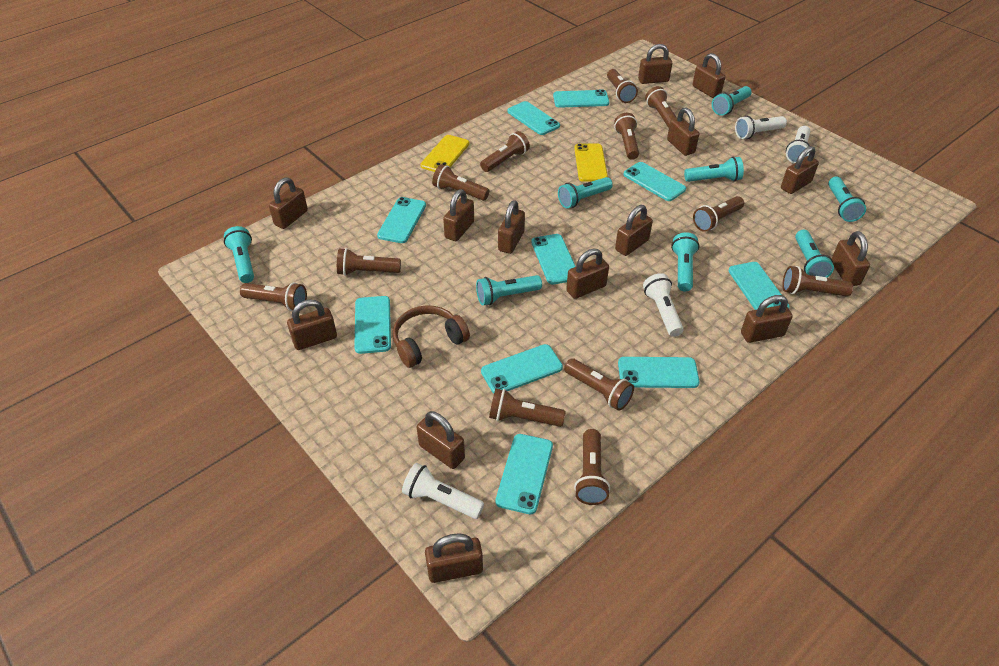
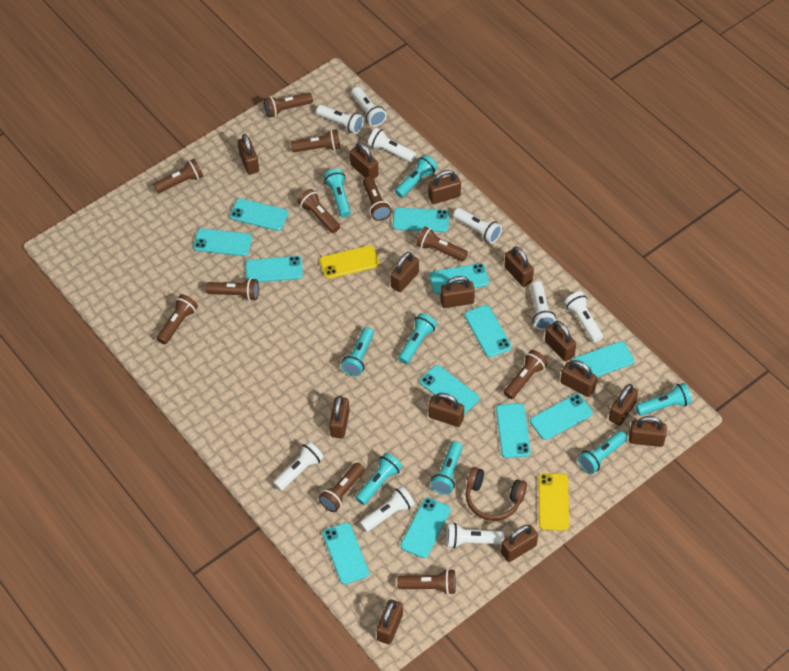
brown flashlight: [240,282,307,311] [337,248,401,276] [432,164,489,201] [480,131,530,172] [489,388,566,427] [564,358,634,411] [574,429,610,505] [607,69,638,103] [614,113,639,160] [645,86,677,128] [693,196,744,232] [782,266,853,297] = 12 -> [153,159,203,193] [157,294,198,344] [206,278,259,301] [264,92,313,118] [291,129,340,152] [298,189,340,233] [319,463,365,512] [363,176,392,221] [397,569,456,595] [416,227,468,261] [504,350,548,399] = 11
turquoise phone: [354,296,391,354] [377,197,426,243] [481,344,563,393] [496,434,553,514] [507,101,560,135] [531,234,576,285] [553,90,609,108] [618,357,700,388] [623,162,686,201] [729,262,790,310] = 10 -> [193,228,252,256] [230,198,288,231] [245,256,303,282] [323,523,369,585] [393,208,449,232] [400,497,451,558] [420,365,479,414] [429,263,489,294] [465,305,511,357] [496,403,531,458] [530,394,593,440] [572,341,634,377] = 12
white flashlight: [402,463,484,519] [643,273,684,337] [735,116,787,139] [786,126,810,163] = 4 -> [273,441,324,491] [316,105,364,134] [352,87,387,126] [360,486,415,532] [368,128,416,162] [447,523,504,548] [453,208,502,243] [531,281,556,330] [564,291,603,342] = 9

